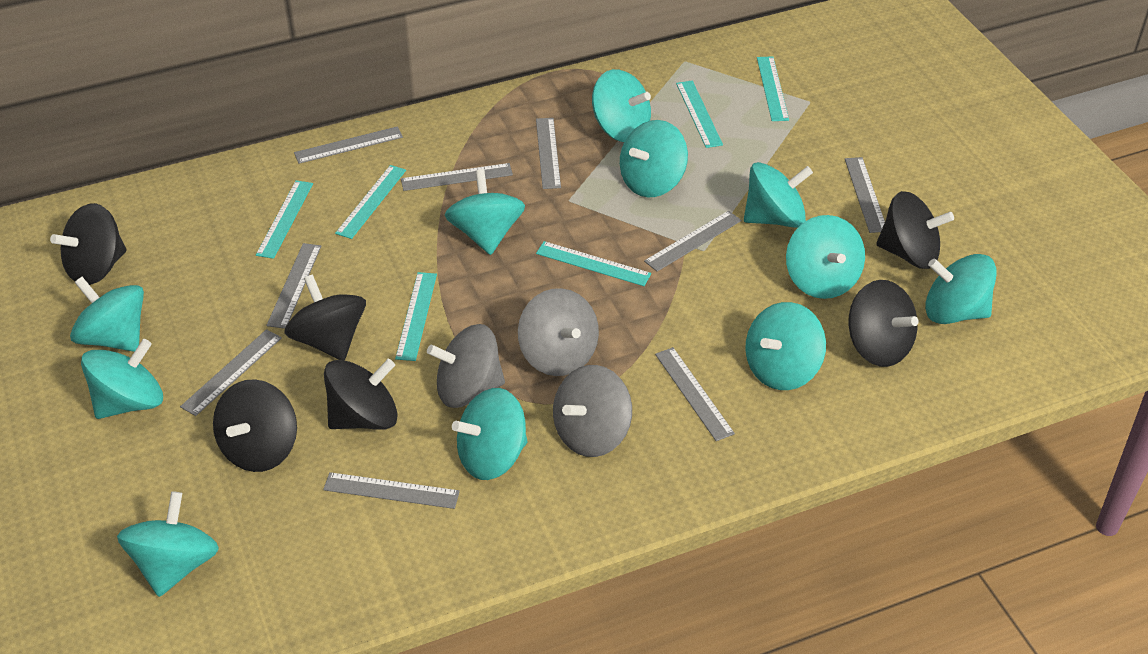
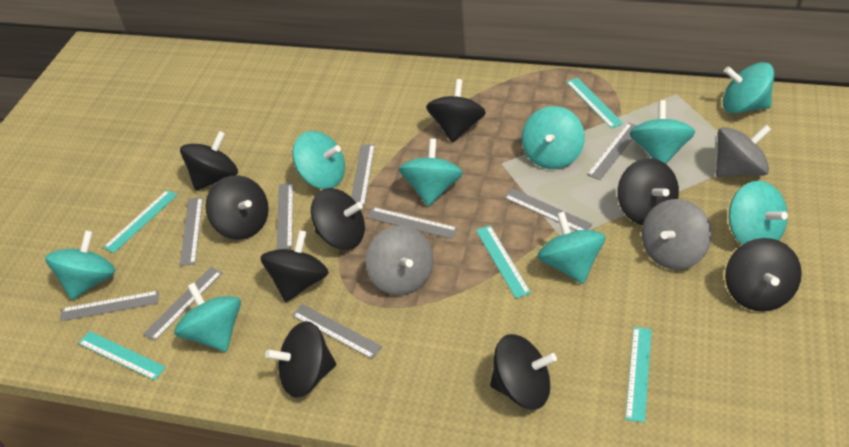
black spinning top: [50,203,127,285] [213,379,297,472] [284,274,366,360] [324,359,398,430] [849,280,919,367] [876,191,954,269] = 6 -> [180,131,238,191] [205,175,269,240] [260,230,329,302] [265,321,336,398] [311,188,365,250] [426,79,486,143] [490,334,557,410] [617,158,679,225] [725,238,802,311] = 9
turquoise ruler: [256,180,313,259] [335,165,406,239] [395,272,437,361] [536,241,651,286] [676,81,723,148] [757,56,789,121] = 6 -> [78,331,166,380] [103,190,177,253] [476,225,531,299] [566,77,624,129] [625,327,652,423] = 5
turquoise spinning top: [70,277,144,352] [81,339,163,419] [117,491,219,597] [445,169,525,255] [452,388,528,480] [592,69,651,142] [620,120,688,198] [744,162,813,228] [745,302,826,390] [786,215,865,299] [925,254,997,324] = 11 -> [45,230,116,300] [174,282,241,352] [292,131,345,189] [399,138,463,207] [522,106,585,169] [537,212,606,284] [630,100,695,164] [723,62,775,114] [729,181,788,245] = 9

